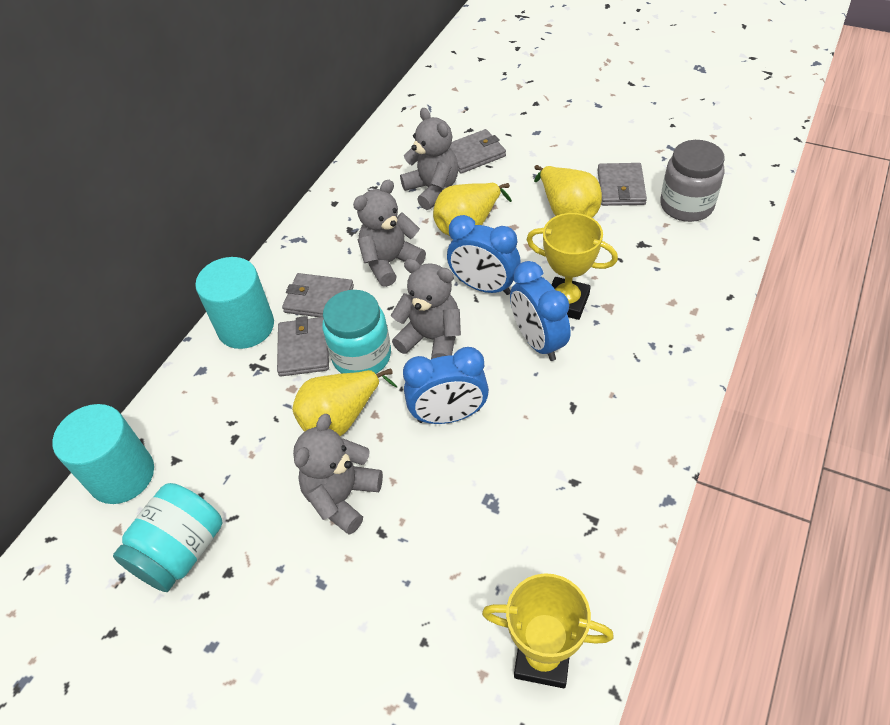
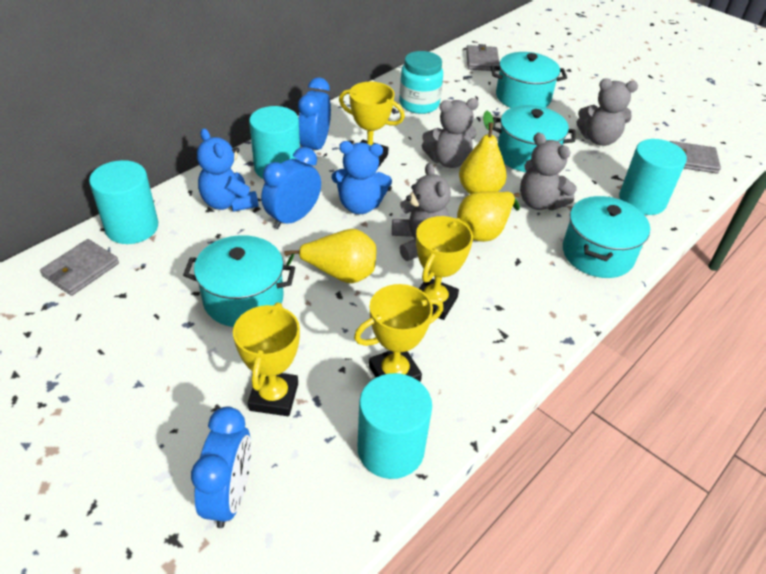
blue teddy bear: none = 0 -> [197,128,258,212] [332,141,392,214] = 2
grey jar: [660,140,725,222] = 1 -> none = 0
grey wallet: [277,316,329,376] [282,273,354,317] [450,129,506,174] [597,163,647,206] = 4 -> [40,239,119,296] [466,44,499,71] [670,141,721,174] = 3
turquoise cylinder: [52,404,154,504] [195,257,274,349] = 2 -> [89,160,158,244] [249,106,300,179] [358,373,432,479] [619,139,687,215] = 4
turquoise jar: [113,483,222,592] [322,290,391,374] = 2 -> [399,51,443,114] = 1
turquoise pot: none = 0 -> [183,235,295,327] [491,52,567,108] [492,105,576,172] [563,196,650,278] = 4
yellow trophy: [482,573,614,688] [526,213,618,320] = 2 -> [233,302,300,416] [339,82,405,168] [354,284,443,382] [416,216,473,320] = 4

